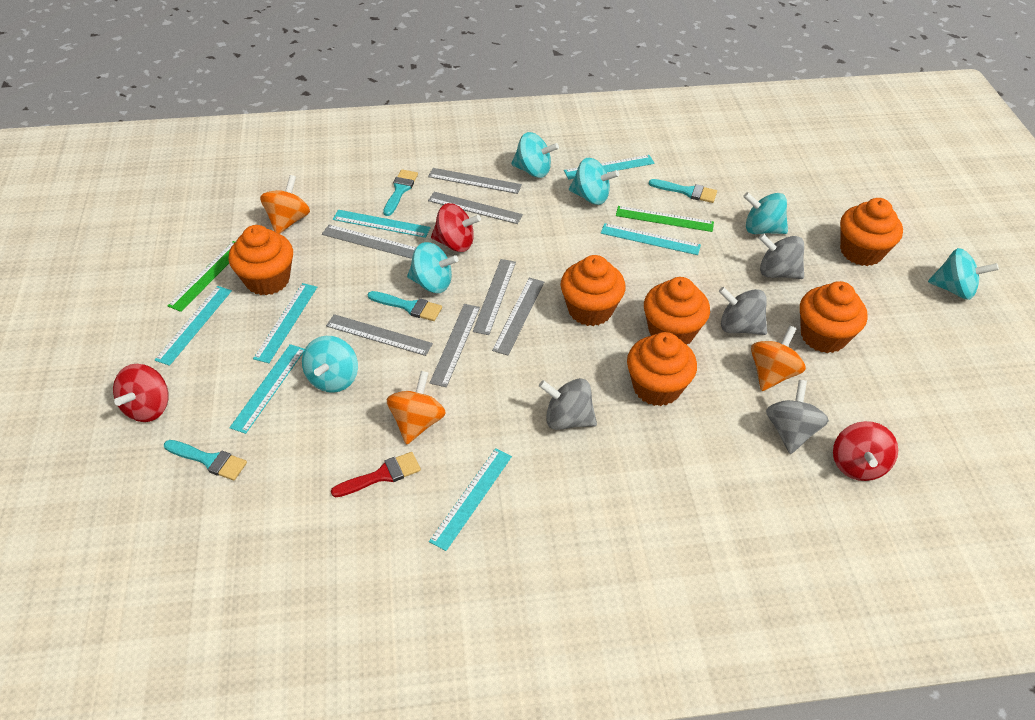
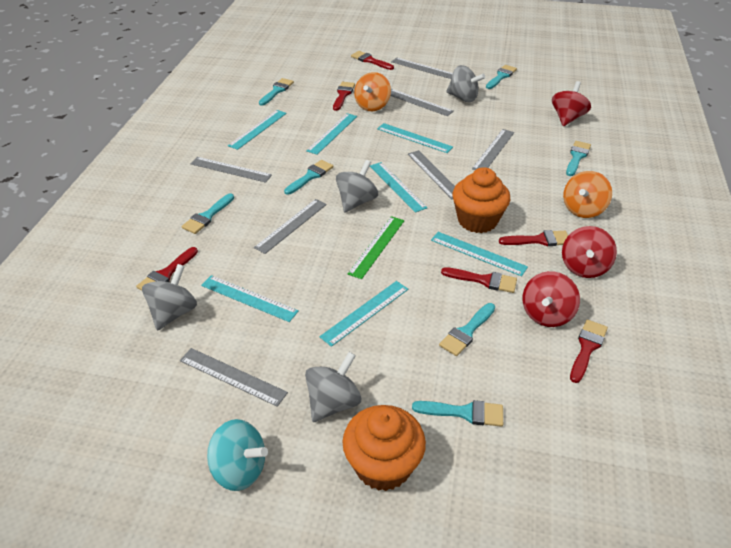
green ruler: [167,241,235,312] [616,206,714,232] = 2 -> [348,216,404,279] = 1
orange cupcake: [228,225,293,295] [561,255,625,326] [627,332,697,406] [644,277,710,345] [800,281,868,353] [840,198,903,266] = 6 -> [343,405,426,491] [452,167,510,233] = 2
orange spinning top: [260,175,310,234] [387,371,446,445] [751,326,806,391] = 3 -> [354,72,391,111] [563,171,612,218] = 2
red brush: [331,452,421,498] = 1 -> [136,247,198,291] [333,82,355,111] [351,51,394,70] [441,267,517,293] [499,230,568,246] [570,320,608,383] = 6
turquoise brush: [164,440,247,481] [368,291,442,321] [383,169,418,216] [649,179,717,203] = 4 -> [181,193,234,234] [259,78,294,106] [284,160,334,195] [412,400,503,427] [439,303,495,356] [486,65,517,89] [566,141,591,176] = 7
turquoise spinning top: [302,336,358,393] [407,242,458,293] [511,132,559,178] [569,158,619,205] [743,192,788,234] [928,248,999,300] = 6 -> [207,419,268,491] = 1

